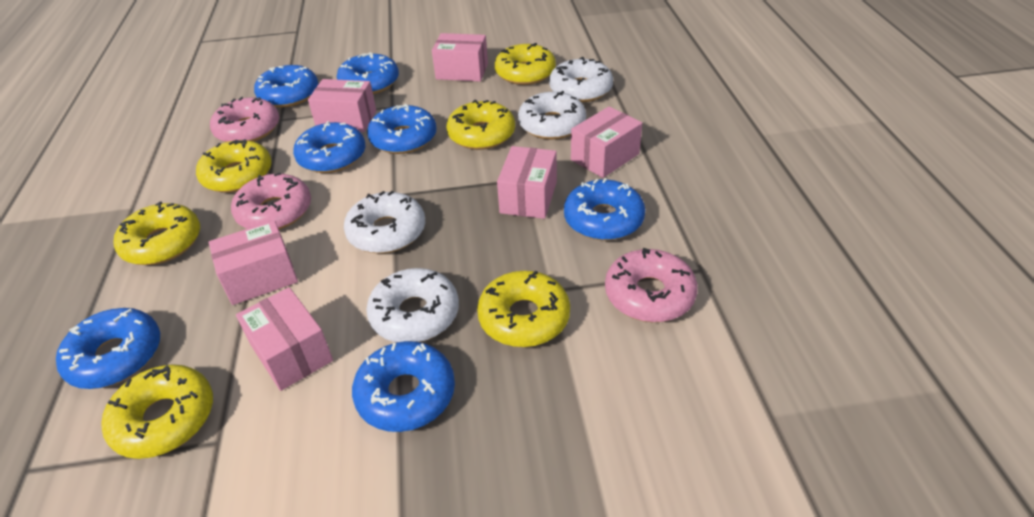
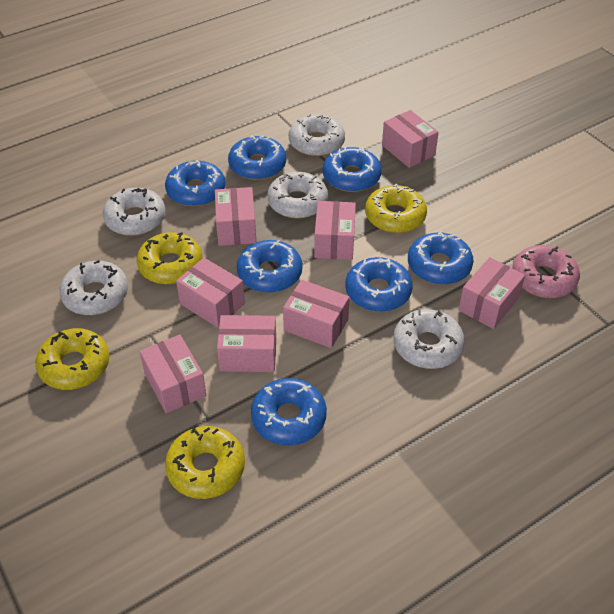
pink box: [209,220,298,305] [236,287,333,391] [308,79,376,132] [432,33,488,82] [497,146,557,219] [571,106,642,178] = 6 -> [139,335,206,413] [176,258,245,328] [215,187,256,246] [217,315,276,372] [283,280,350,348] [314,201,356,260] [382,110,439,168] [458,257,525,329] = 8
pink donut: [210,97,279,142] [231,173,311,229] [605,248,698,322] = 3 -> [512,245,580,298] = 1
white donut: [344,191,425,254] [366,268,459,342] [518,91,586,139] [549,57,613,102] = 4 -> [60,260,128,315] [103,188,166,236] [267,172,328,219] [289,114,345,157] [393,309,465,369] = 5
yellow donut: [101,364,213,459] [114,201,200,265] [196,139,272,193] [446,100,515,150] [477,271,570,347] [495,43,556,85] = 6 -> [35,328,109,390] [137,232,202,284] [165,426,245,499] [365,183,427,233] = 4

